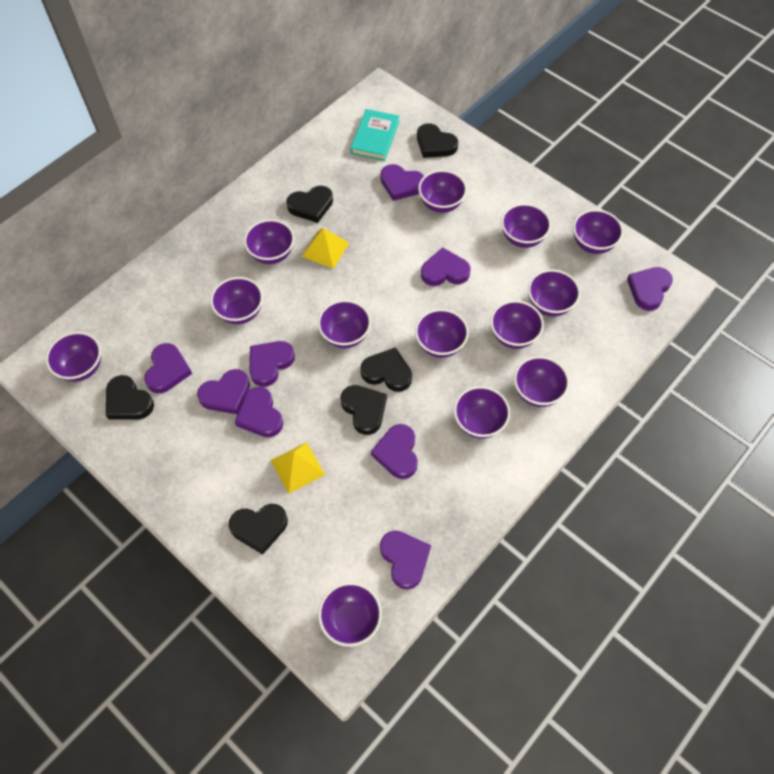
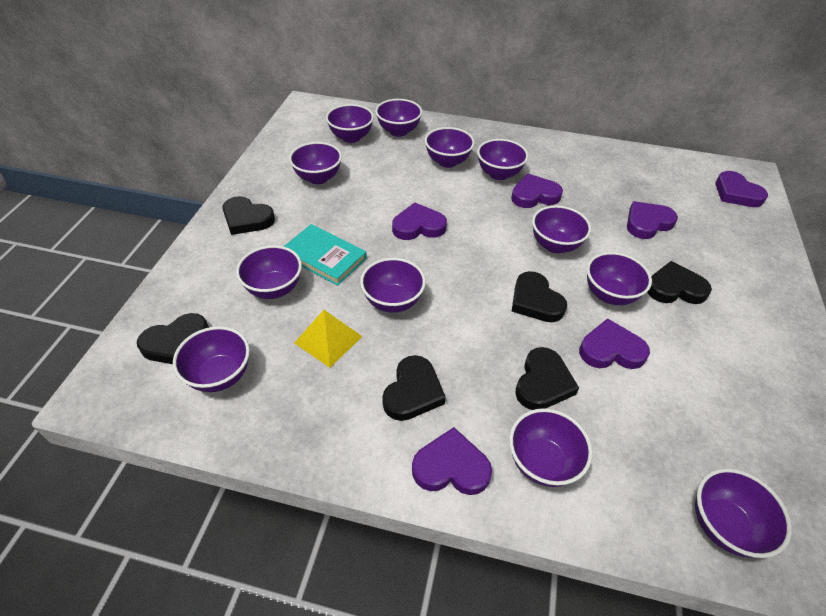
purple bowl: [46,332,101,382] [210,277,263,324] [244,219,294,264] [318,300,371,348] [318,582,382,647] [415,309,469,358] [418,170,467,213] [454,386,510,439] [490,300,544,349] [501,203,551,248] [514,356,569,407] [528,269,580,317] [573,209,623,254] = 13 -> [173,326,250,392] [236,245,302,299] [289,142,342,184] [326,104,374,143] [360,258,426,313] [375,99,422,137] [425,127,475,168] [477,139,528,180] [509,408,593,487] [532,205,591,253] [587,252,652,305] [695,468,792,558] = 12
purple heart: [144,343,192,393] [197,369,250,414] [235,387,283,437] [249,341,295,387] [371,424,418,479] [380,531,431,590] [381,164,424,201] [421,247,471,286] [627,267,673,311] = 9 -> [392,202,447,240] [412,427,492,495] [511,174,563,208] [579,318,650,369] [627,201,678,239] [715,171,768,207] = 6
yellow pyramid: [271,442,325,494] [302,228,349,269] = 2 -> [294,310,363,368] = 1

